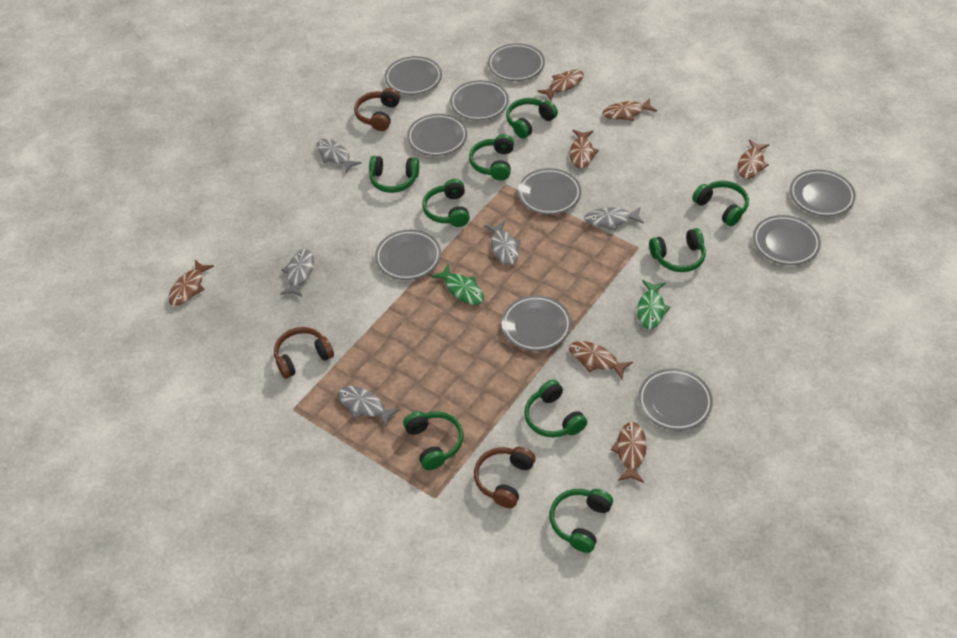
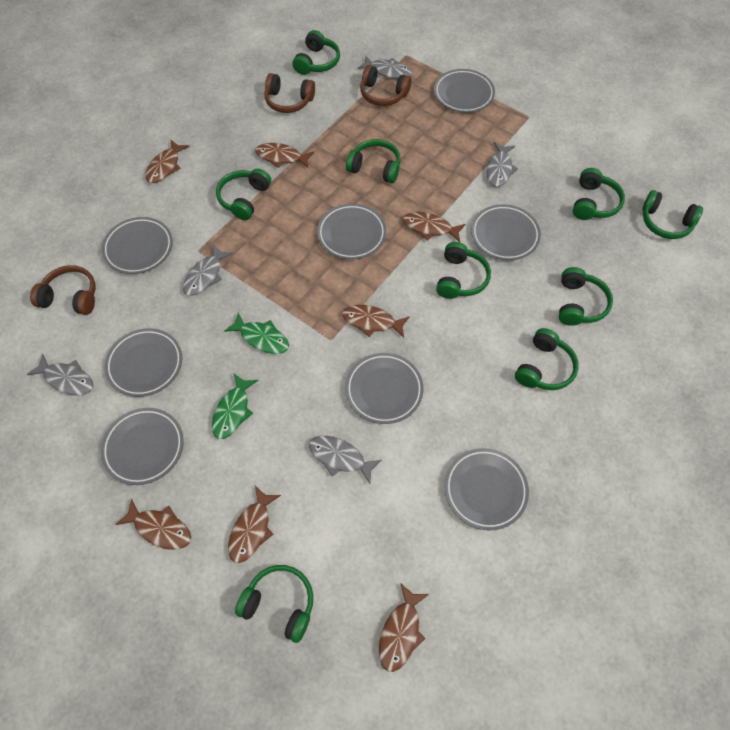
grey plate: [375,230,441,280] [385,56,442,95] [407,114,467,156] [450,80,509,120] [488,43,545,81] [501,295,571,351] [518,168,581,215] [638,369,713,431] [753,215,821,265] [790,170,856,217] = 10 -> [101,408,184,485] [102,217,173,274] [105,328,182,397] [317,204,386,260] [345,353,424,424] [434,69,495,113] [444,448,529,530] [471,204,541,260] = 8

